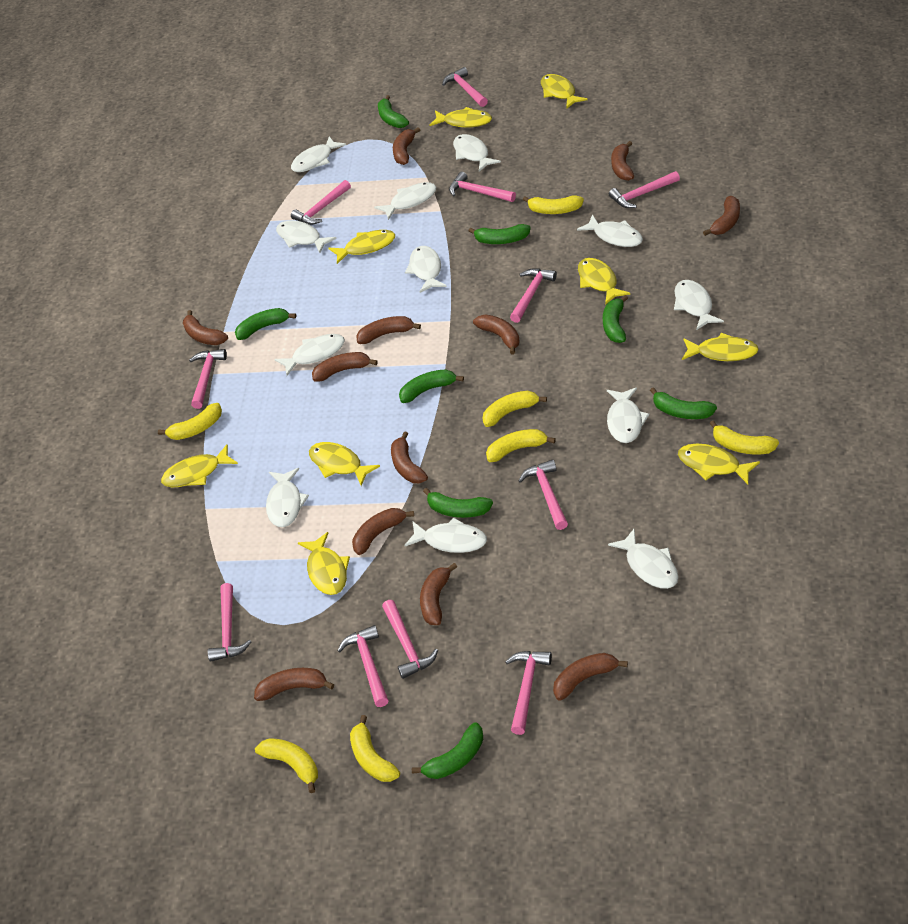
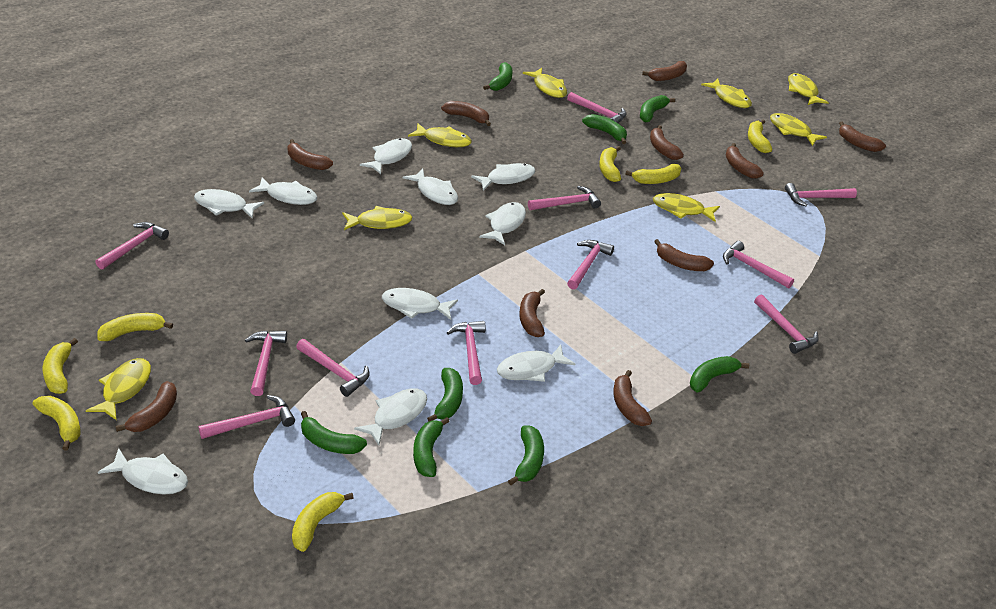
brown banana: [183,310,228,345] [254,668,334,701] [312,352,378,382] [352,508,414,555] [356,316,421,344] [391,431,428,483] [393,127,420,165] [420,563,457,625] [473,314,520,355] [553,653,628,701] [611,141,634,181] [703,196,740,236] = 12 -> [115,381,177,432] [288,139,333,170] [441,101,491,126] [520,289,545,337] [613,370,652,426] [642,61,687,81] [650,125,684,160] [654,239,714,271] [726,143,764,178] [839,121,886,152] = 10
white fish: [266,468,309,527] [274,334,345,376] [276,220,337,253] [291,136,346,172] [374,182,437,220] [404,518,487,553] [405,246,447,293] [453,134,501,172] [577,214,643,247] [607,387,649,443] [608,529,679,589] [674,280,724,330] = 12 -> [98,448,188,495] [194,189,264,219] [249,177,318,205] [354,388,427,445] [360,138,412,174] [382,288,458,320] [402,169,458,205] [471,163,536,191] [479,202,526,245] [497,345,575,382] = 10
yellow fish: [161,445,238,487] [298,532,350,595] [309,442,380,486] [329,230,395,264] [430,107,492,128] [541,74,588,109] [578,258,630,305] [678,444,760,484] [682,333,759,361] = 9 -> [86,358,151,420] [342,206,412,230] [408,123,472,147] [523,68,567,98] [653,193,720,222] [701,79,752,108] [770,113,827,146] [788,73,829,105] = 8

